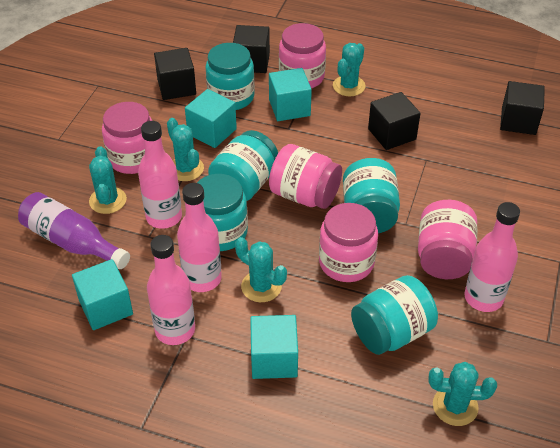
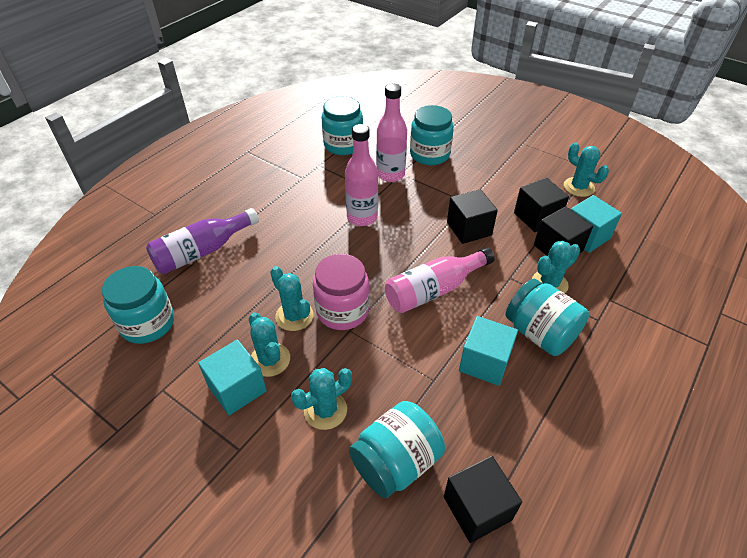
pink bottle: [138,121,182,229] [147,235,195,345] [177,183,222,292] [464,202,520,312] = 4 -> [345,124,378,226] [376,84,407,182] [385,247,495,313] = 3
pink jar: [102,102,152,174] [269,144,342,209] [279,23,326,88] [319,203,378,282] [418,200,477,279] = 5 -> [313,254,369,330] = 1
turquoise cube: [72,259,133,330] [185,89,237,148] [250,315,298,379] [269,68,312,121] = 4 -> [198,340,267,415] [459,316,518,386] [571,195,622,253] = 3

